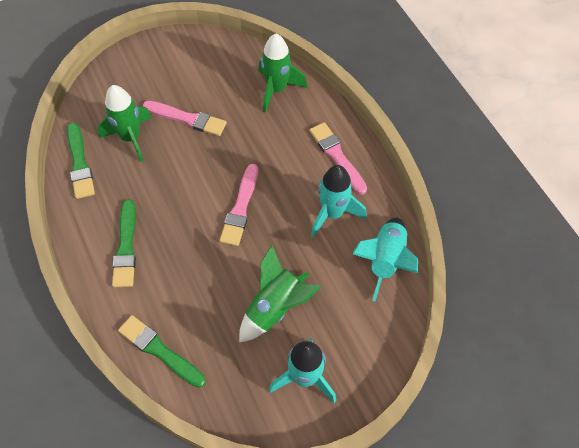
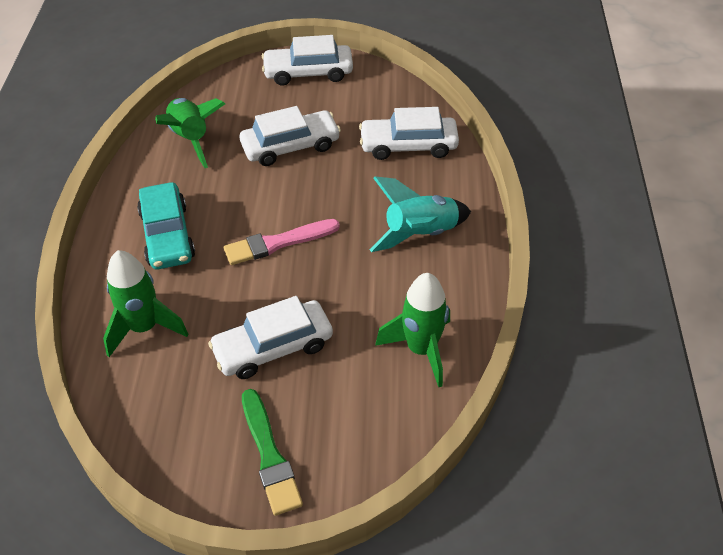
green brush: [67,122,95,199] [112,199,136,288] [118,315,206,388] = 3 -> [242,389,303,516] = 1
pink brush: [143,101,227,136] [219,164,258,246] [309,122,367,195] = 3 -> [224,219,340,265] = 1
turquoise car: none = 0 -> [137,182,195,269] = 1
turquoise rocket: [269,338,336,403] [311,165,367,237] [352,218,418,302] = 3 -> [370,176,471,252] = 1
white car: none = 0 -> [208,296,333,379] [240,106,341,166] [262,35,353,86] [359,107,459,160] = 4

